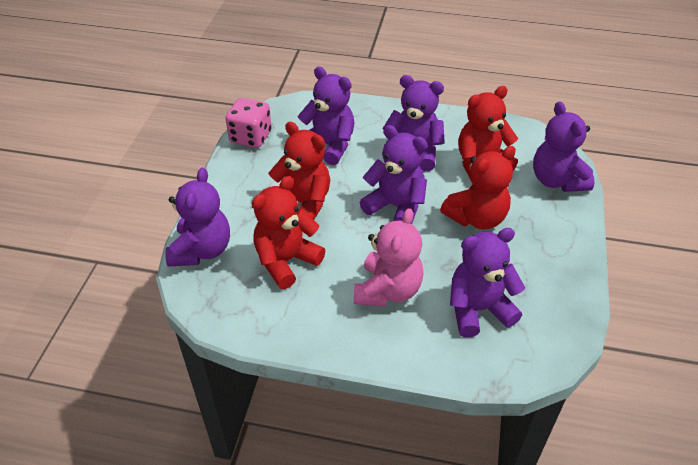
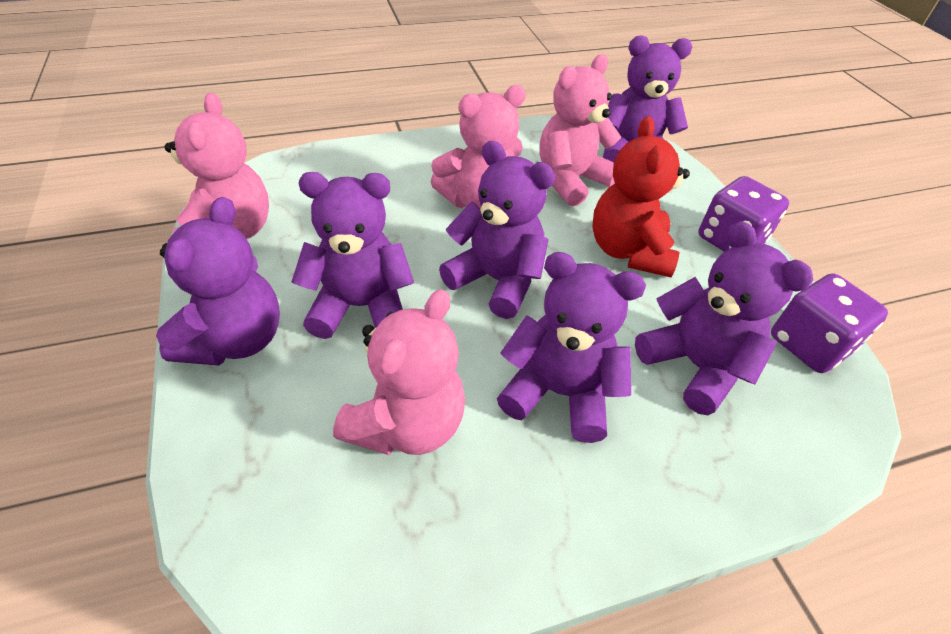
pink dice: [225,98,272,148] = 1 -> none = 0
pink teddy bear: [354,208,423,306] = 1 -> [165,93,269,239] [333,289,465,455] [431,85,526,208] [539,54,621,206] = 4
purple dice: none = 0 -> [698,176,789,252] [771,273,888,373] = 2
red teddy bear: [252,176,325,289] [268,122,330,220] [440,146,516,229] [458,86,518,184] = 4 -> [592,116,690,277] = 1

